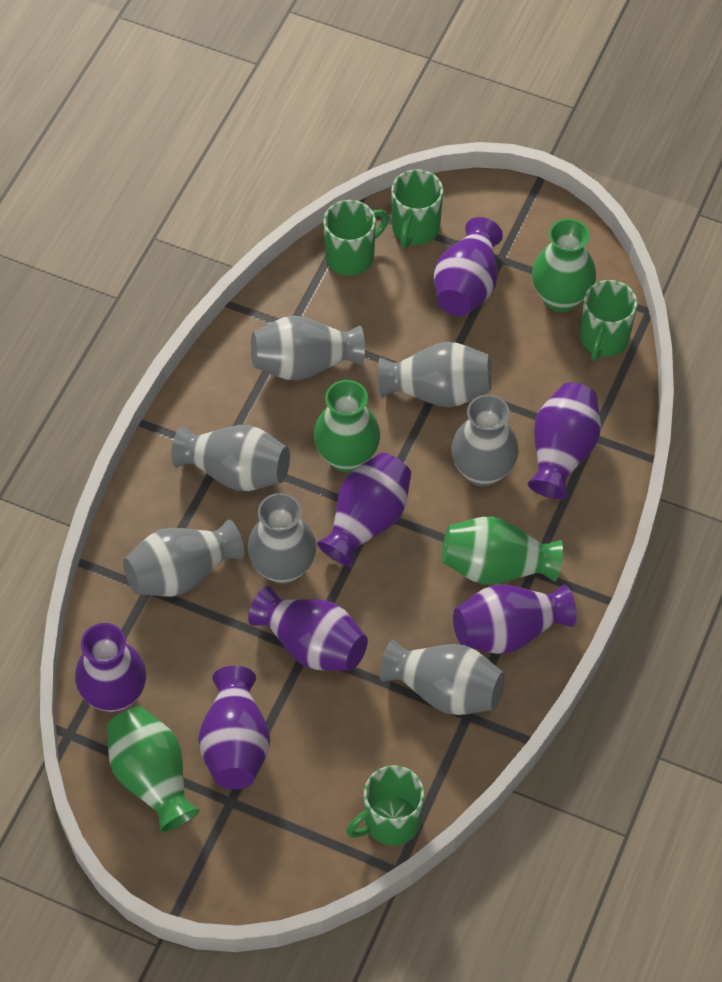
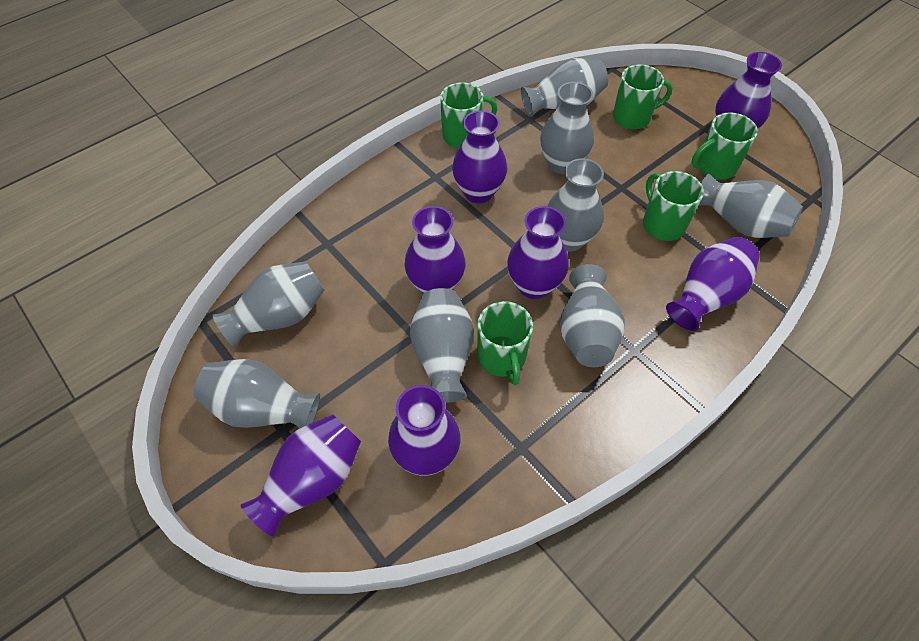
green mug: [323,200,389,276] [346,766,424,846] [391,169,443,249] [580,280,637,361] = 4 -> [440,82,497,148] [477,301,533,385] [613,64,673,129] [643,171,704,241] [692,112,758,180] = 5
green vase: [107,706,200,833] [314,380,380,472] [442,517,563,584] [532,218,596,312] = 4 -> none = 0
grey vase: [123,520,244,597] [171,425,290,491] [247,493,316,584] [251,316,365,381] [378,342,492,407] [380,640,505,715] [451,394,519,487] = 7 -> [194,359,320,428] [213,261,324,347] [410,288,474,403] [521,58,608,117] [540,82,594,174] [548,158,604,252] [560,264,625,367] [699,174,803,238] = 8

